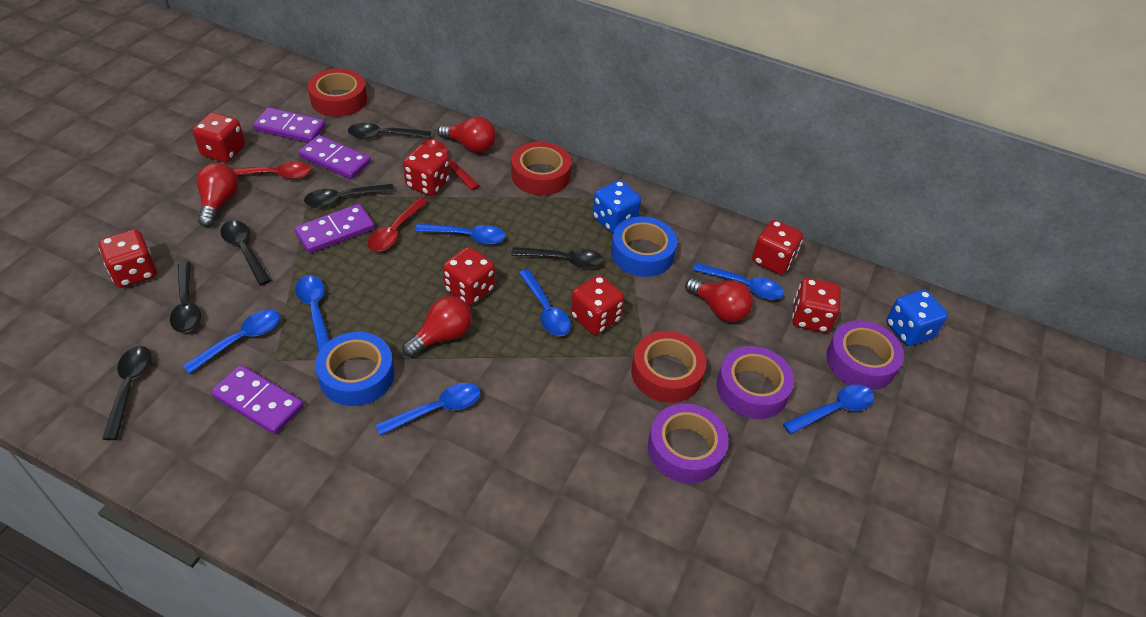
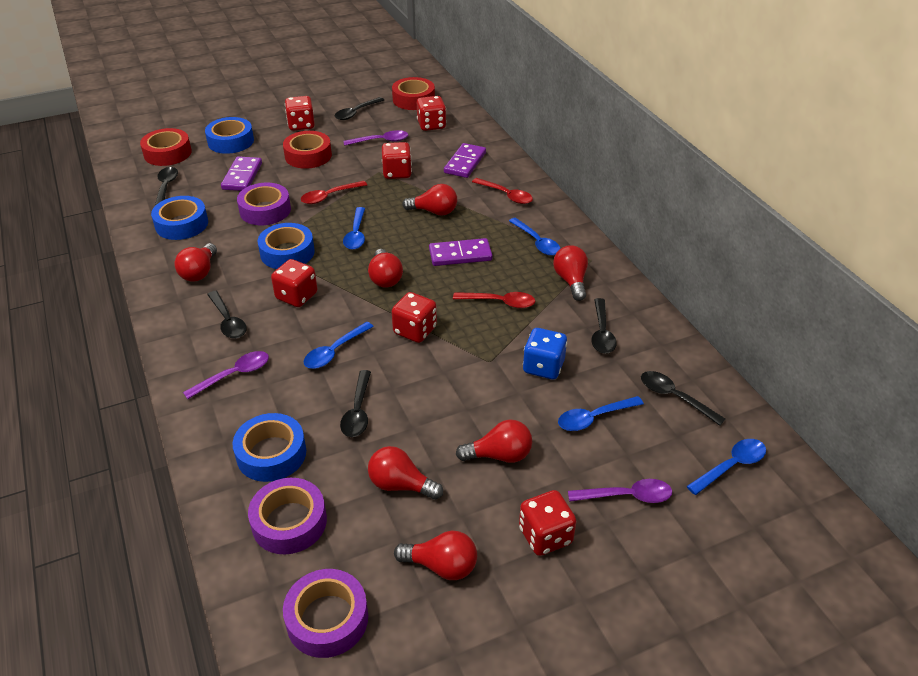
blue dice: [593,180,641,233] [886,290,948,346] = 2 -> [523,328,567,379] = 1
blue spoon: [183,310,280,374] [295,275,329,352] [376,383,481,435] [415,224,505,245] [519,269,571,336] [693,262,784,300] [783,385,874,434] = 7 -> [303,322,374,369] [343,207,365,250] [509,218,561,256] [558,396,644,431] [686,439,766,495] = 5
blue tape: [315,332,394,406] [611,216,677,277] = 2 -> [151,196,208,240] [205,117,254,154] [232,413,306,482] [257,223,315,269] = 4
purple domino: [211,365,304,435] [253,107,326,143] [294,204,375,253] [298,135,371,179] = 4 -> [221,156,262,191] [429,238,493,266] [444,143,486,178] = 3
purple spoon: none = 0 -> [183,351,269,399] [343,130,408,146] [568,479,672,503] = 3
red dice: [99,229,157,288] [193,112,245,162] [403,144,450,196] [443,247,495,306] [571,275,624,335] [752,220,803,275] [792,278,841,333] = 7 -> [271,259,317,307] [285,96,315,131] [382,142,412,179] [392,292,437,343] [417,96,446,131] [519,490,576,556] = 6
red light bulb: [197,163,238,227] [402,296,472,357] [438,116,496,153] [685,278,753,322] = 4 -> [175,243,217,282] [368,249,403,288] [368,446,443,500] [394,530,477,580] [402,184,457,216] [456,419,532,463] [553,245,588,301] = 7

